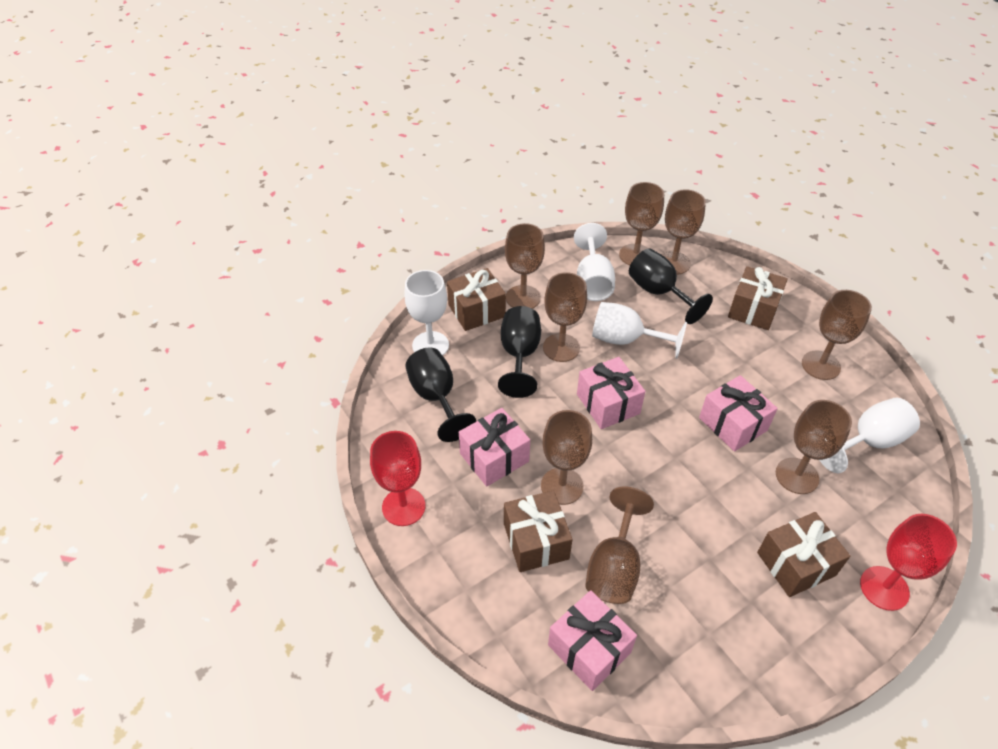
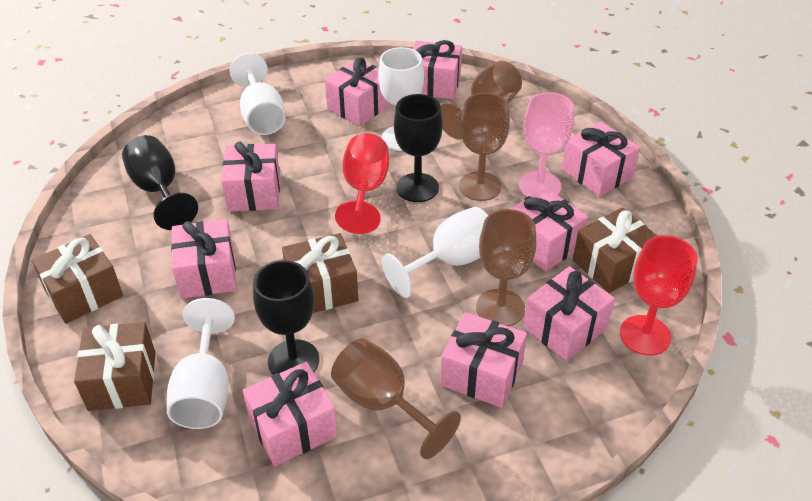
brown goblet: [505,223,545,309] [541,410,592,505] [543,272,587,362] [585,487,654,604] [619,182,664,265] [661,189,706,275] [776,400,852,494] [802,290,872,380] = 8 -> [331,338,461,459] [440,61,522,139] [459,93,510,201] [476,209,536,327] = 4
pink gift: [459,408,530,487] [548,590,637,691] [577,357,645,429] [699,375,778,452] = 4 -> [171,219,237,299] [221,142,280,212] [243,362,338,467] [325,57,391,126] [413,40,462,99] [440,312,527,408] [510,187,588,271] [523,266,615,361] [562,121,640,197] = 9
pink goblet: none = 0 -> [519,92,574,197] = 1

